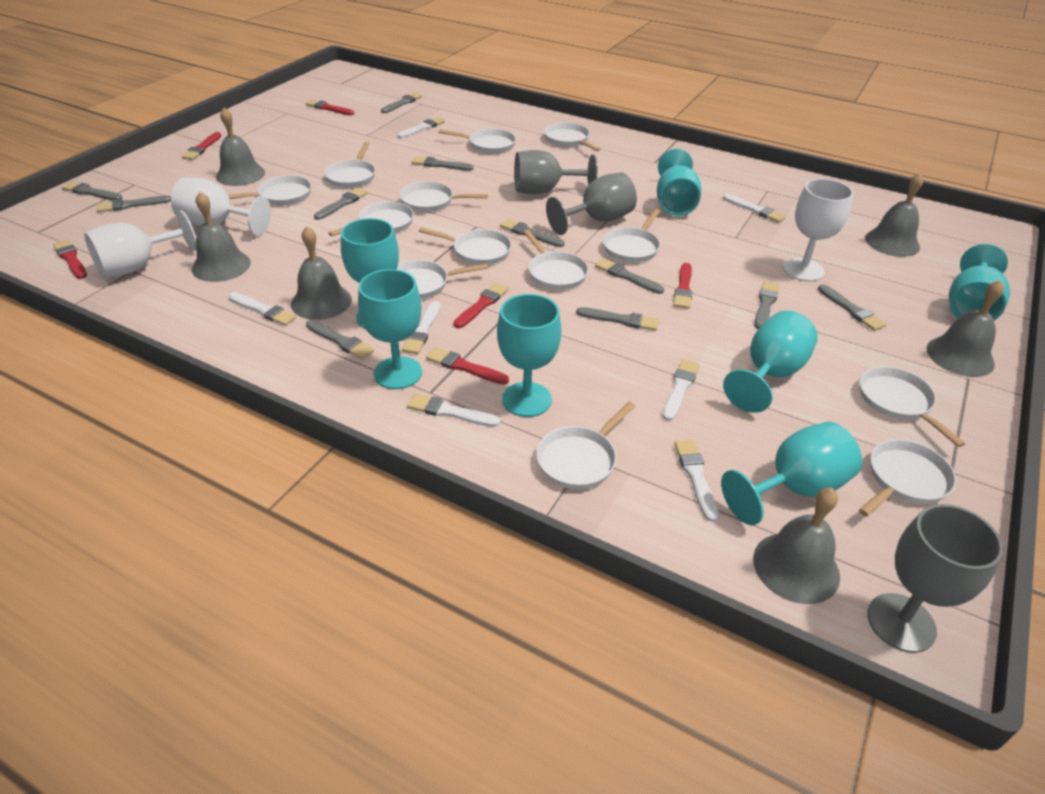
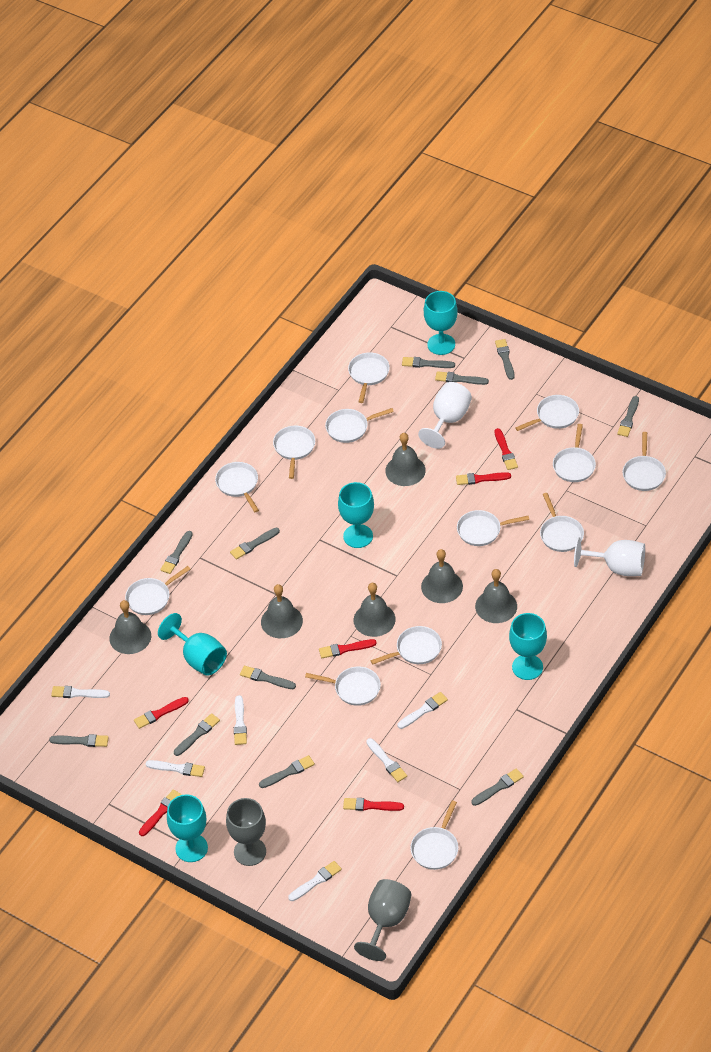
grey goblet: [514,150,598,194] [546,172,637,235] [867,504,1003,653] = 3 -> [226,798,266,866] [354,879,411,961] = 2
turquoise goblet: [341,218,399,328] [358,269,422,389] [497,294,561,417] [657,149,701,216] [721,422,862,525] [723,311,818,413] [949,244,1010,320] = 7 -> [158,613,227,676] [167,794,208,862] [338,482,374,548] [424,291,458,355] [509,613,547,680] = 5
white brush: [229,292,297,326] [397,117,445,138] [402,301,440,354] [407,393,501,427] [663,359,700,421] [674,440,719,522] [723,194,786,223] = 7 -> [51,686,110,698] [146,760,205,777] [234,695,247,745] [288,861,342,901] [366,738,407,782] [398,692,448,729] = 6
white goblet: [84,211,196,278] [171,177,271,236] [783,179,854,282] = 3 -> [418,382,472,449] [574,537,645,576] = 2

